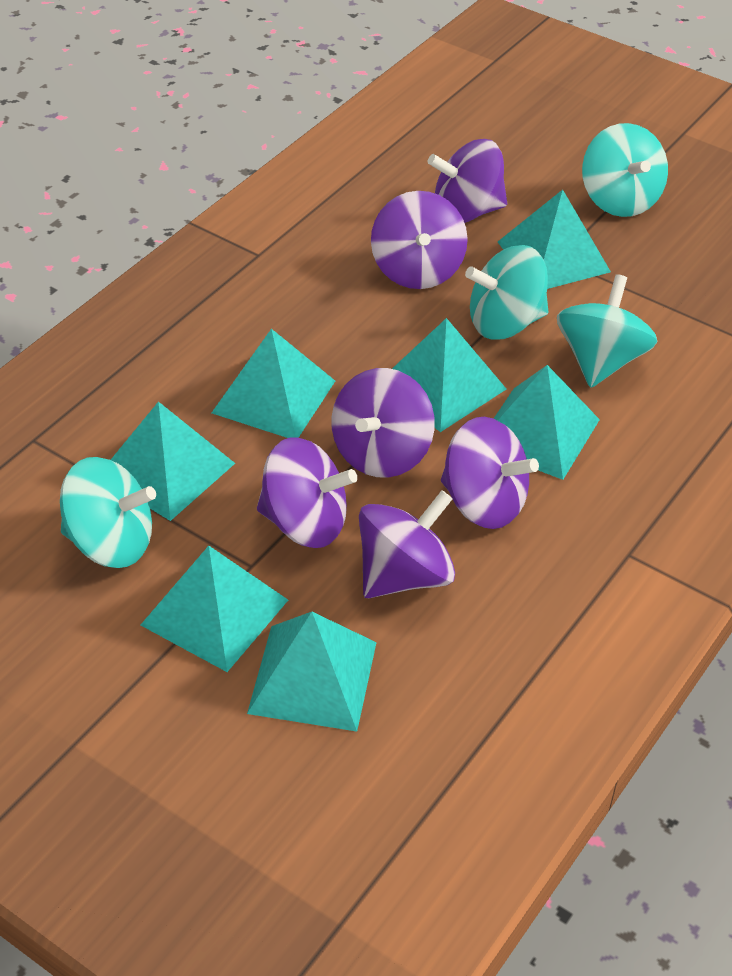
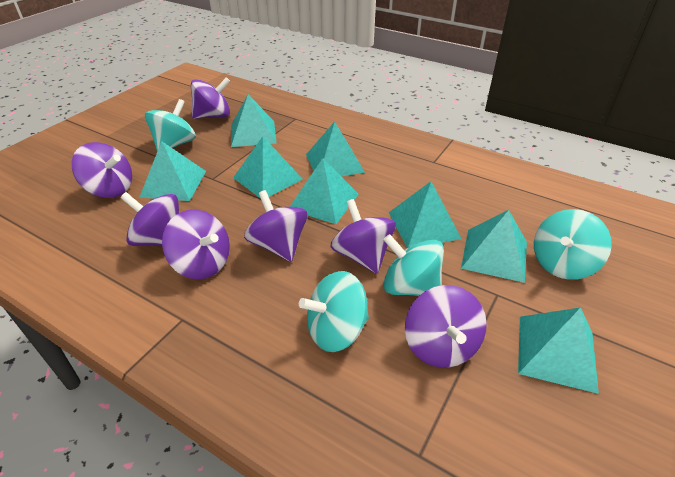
purple spinning top: [257,437,357,548] [332,368,435,478] [359,491,455,598] [371,191,468,289] [428,139,507,223] [441,417,539,529] = 6 -> [72,142,132,198] [120,192,179,246] [162,210,230,279] [191,77,230,119] [244,190,308,262] [330,199,396,274] [405,285,487,368] = 7
turquoise pyramid: [111,401,235,521] [141,546,288,672] [212,329,335,438] [247,612,377,731] [392,318,506,432] [493,365,600,480] [498,190,611,289] = 7 -> [139,142,206,201] [231,94,277,147] [233,136,303,199] [290,158,358,224] [306,122,365,177] [389,181,462,248] [461,210,527,283] [518,307,599,394] = 8

